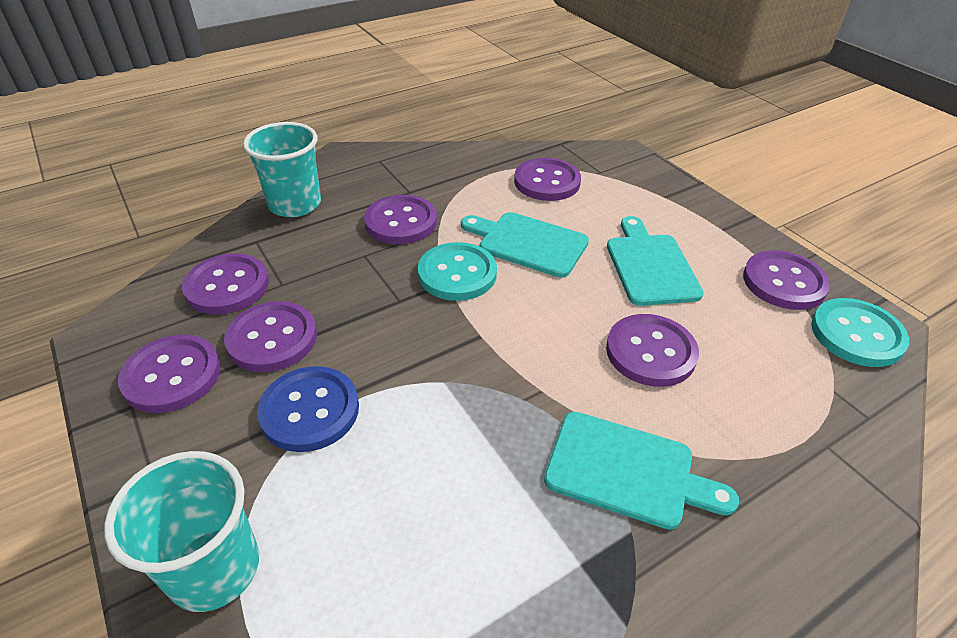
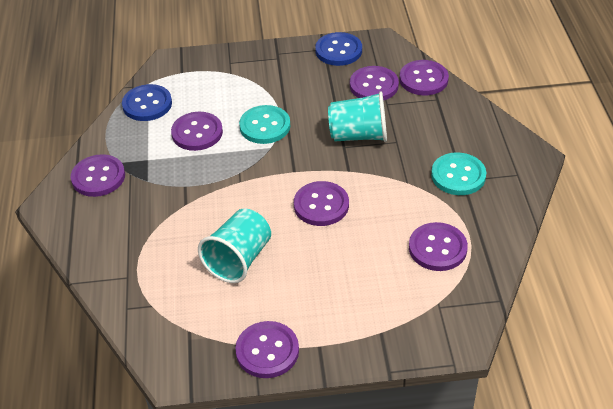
blue button: [257,366,359,452] = 1 -> [122,84,172,121] [315,32,362,66] = 2
turquoise cutting board: [461,212,589,278] [544,412,739,530] [607,216,704,306] = 3 -> none = 0

